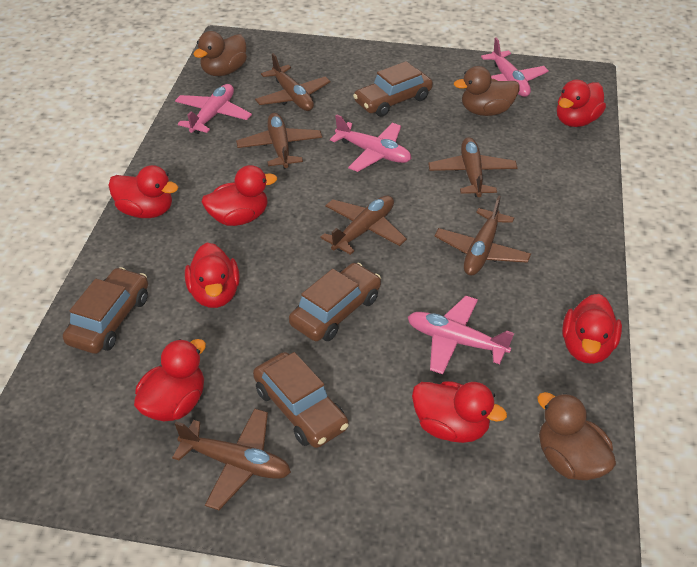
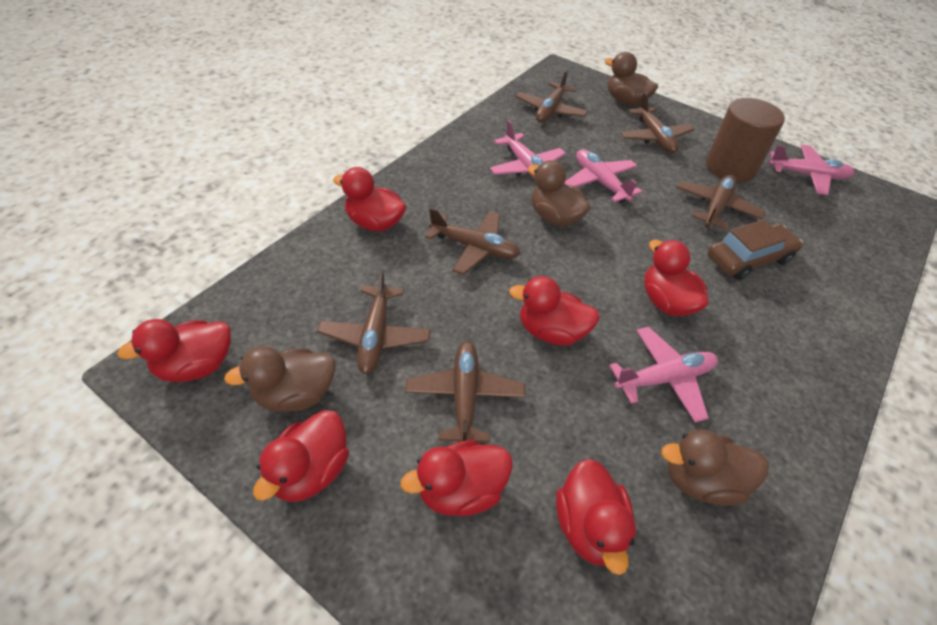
brown car: [63,267,148,354] [253,352,349,448] [289,263,381,341] [353,61,433,117] = 4 -> [707,219,803,280] = 1
brown cylinder: none = 0 -> [706,98,785,182] = 1
brown duck: [193,31,247,76] [454,66,520,116] [537,392,616,480] = 3 -> [224,346,335,412] [528,160,591,226] [605,52,658,106] [661,430,769,506] = 4

